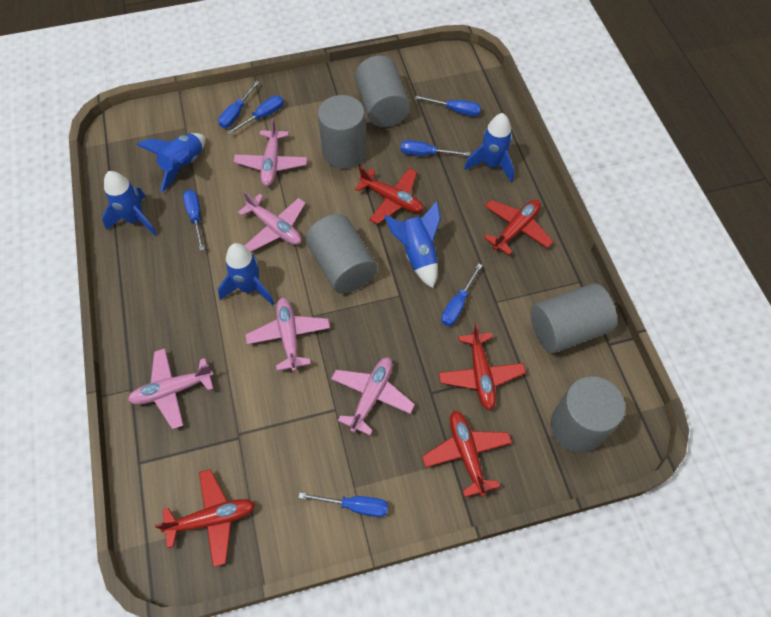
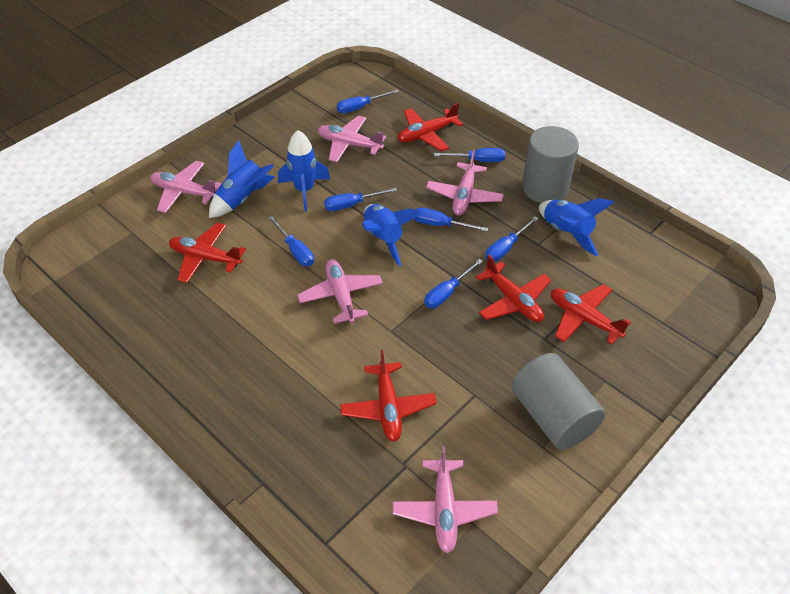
blue rocket: [102,171,157,236] [136,133,205,192] [218,243,275,306] [384,201,441,288] [464,113,514,183] = 5 -> [209,140,274,218] [278,130,330,212] [362,204,421,266] [539,198,615,256] = 4
grey cylinder: [306,214,377,294] [318,95,366,169] [355,56,410,127] [531,283,617,353] [550,376,625,453] = 5 -> [511,353,605,450] [522,126,579,203] = 2

